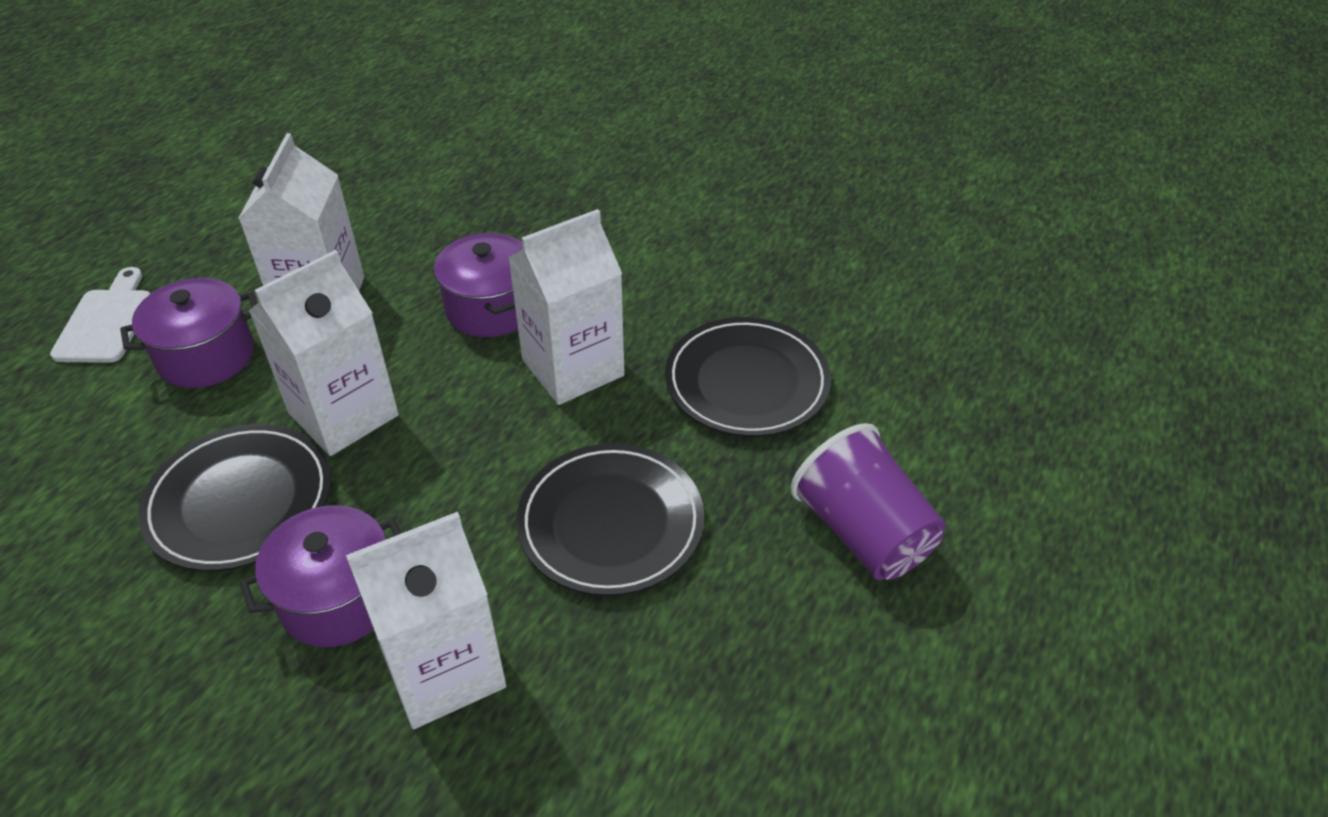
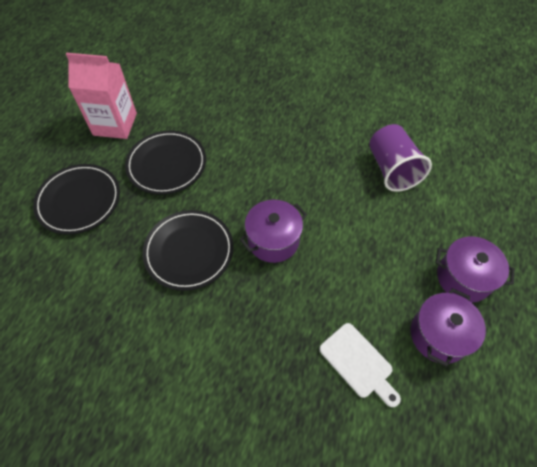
pink carton: none = 0 -> [66,53,137,139] = 1
white carton: [238,133,364,291] [249,250,399,456] [346,512,506,729] [508,209,625,405] = 4 -> none = 0

